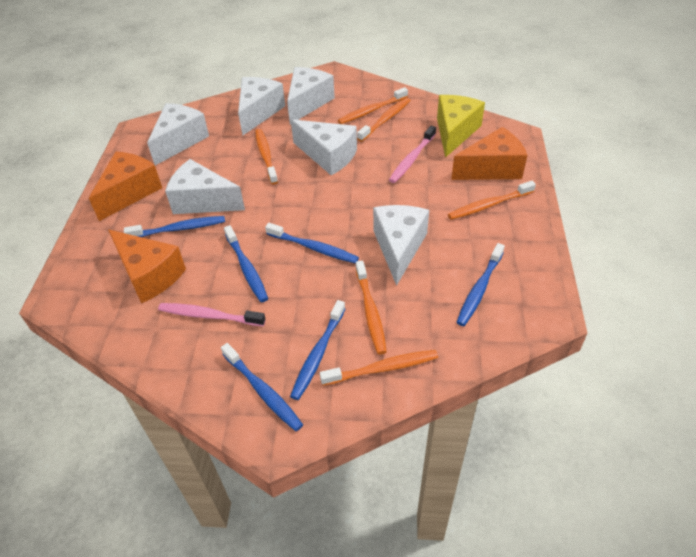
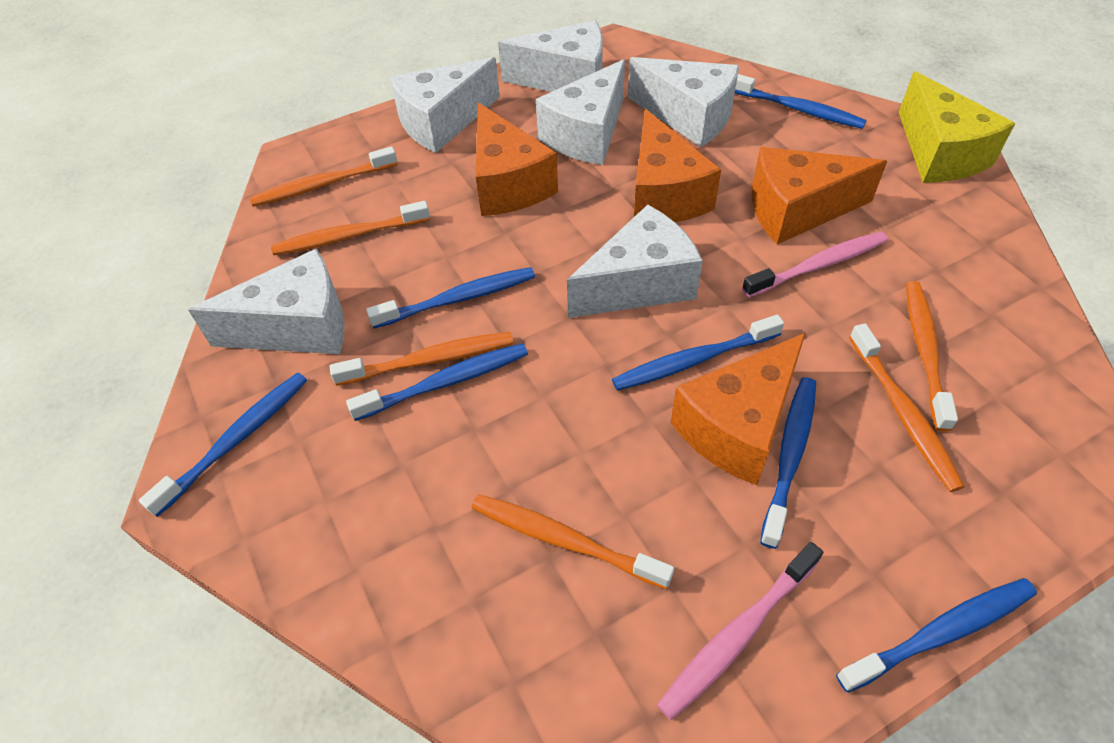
blue toothbrush: [124,216,225,237] [221,343,303,431] [224,225,268,302] [265,223,359,264] [290,300,345,400] [456,243,505,326] = 6 -> [139,372,307,517] [346,343,528,421] [366,267,535,329] [612,315,784,391] [735,74,867,129] [760,377,816,549] [836,578,1037,693] = 7
orange cheese: [89,152,162,221] [108,230,186,303] [451,127,527,180] = 3 -> [476,103,558,216] [634,109,721,222] [671,333,805,485] [752,147,887,244] = 4

